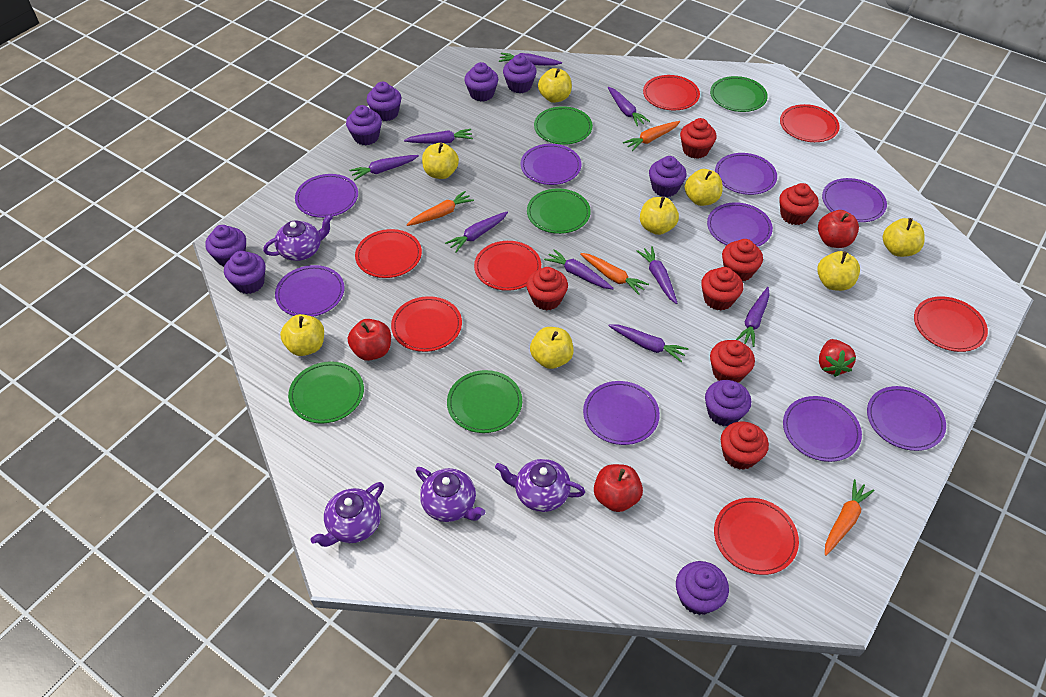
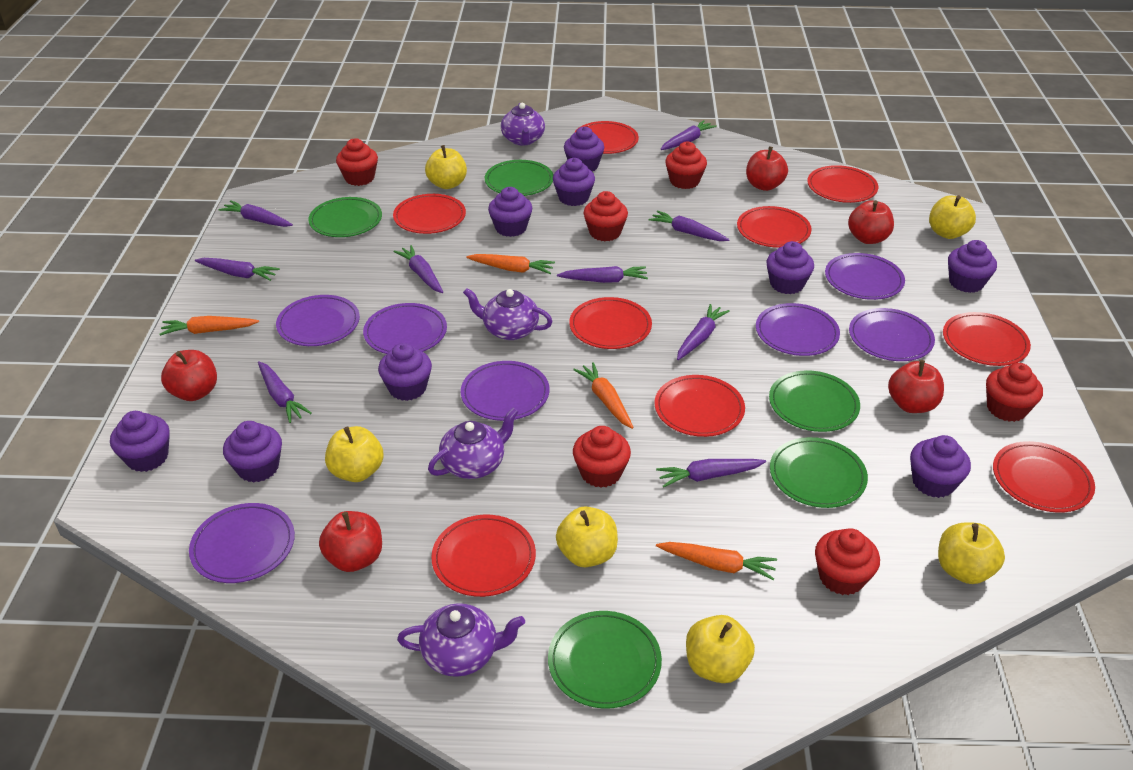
purple plate: [275,265,344,317] [295,174,358,218] [521,144,581,185] [583,381,660,445] [707,202,773,247] [715,153,777,195] [783,396,862,462] [822,178,887,222] [867,386,946,451] = 9 -> [189,503,295,583] [276,295,360,346] [363,303,447,354] [461,361,549,421] [756,303,840,356] [825,253,905,300] [849,308,935,361] = 7
red apple: [348,319,391,361] [594,464,643,512] [818,210,859,248] = 3 -> [161,350,217,401] [319,511,382,572] [746,146,788,191] [848,200,894,244] [888,360,944,413] = 5
red cupcake: [526,267,568,310] [680,118,717,159] [701,267,743,310] [710,340,755,382] [721,421,769,470] [722,239,763,282] [780,183,819,225] = 7 -> [336,138,378,186] [573,426,631,488] [584,191,628,241] [665,142,707,189] [815,528,880,595] [986,363,1043,422] = 6
red plate: [355,229,422,278] [391,296,462,352] [474,241,541,291] [643,75,700,110] [714,498,799,575] [780,104,840,142] [914,296,988,352] = 7 -> [393,194,466,234] [431,515,536,597] [569,297,652,349] [574,121,639,154] [655,375,745,437] [737,206,812,248] [807,165,878,203] [943,312,1031,366] [993,441,1095,513] = 9
red strawberry: [819,339,856,377] = 1 -> none = 0
yellow apple: [280,314,324,356] [422,143,459,179] [530,327,574,369] [538,68,572,103] [640,196,679,235] [685,169,723,206] [817,251,860,291] [883,218,925,257] = 8 -> [325,426,384,482] [425,145,467,189] [556,506,618,567] [686,615,755,683] [929,195,976,239] [938,522,1005,584] = 6

